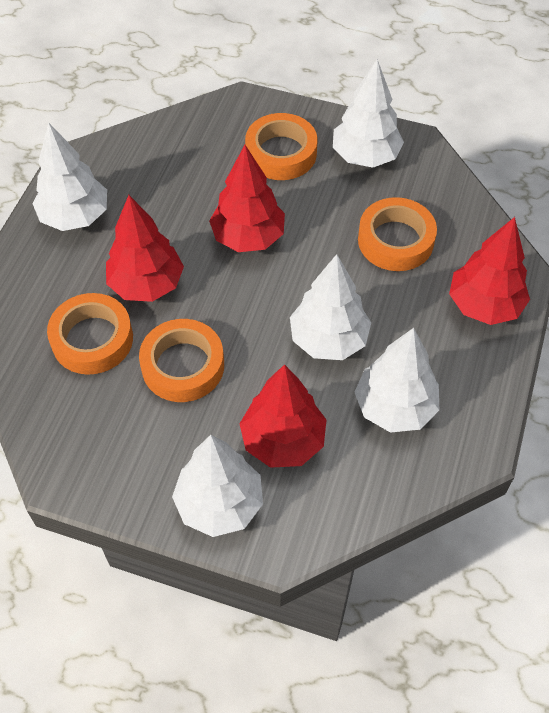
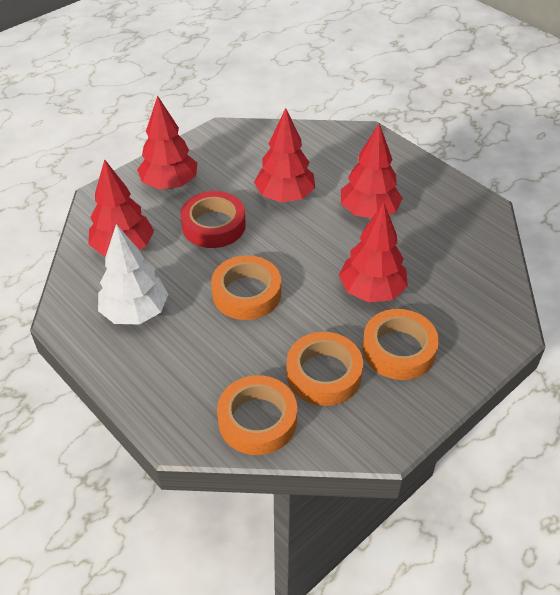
red tape: none = 0 -> [180,191,246,248] = 1
red tree: [106,195,184,302] [209,145,285,252] [240,364,326,468] [449,217,530,325] = 4 -> [88,159,154,256] [137,95,197,189] [254,108,315,202] [339,203,408,303] [341,123,403,218] = 5
white tree: [32,122,107,231] [172,435,263,537] [290,254,371,360] [333,59,404,168] [355,328,439,433] = 5 -> [98,224,168,325] = 1

